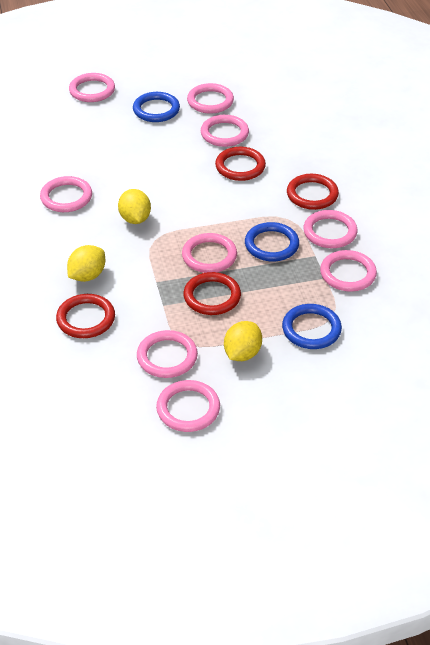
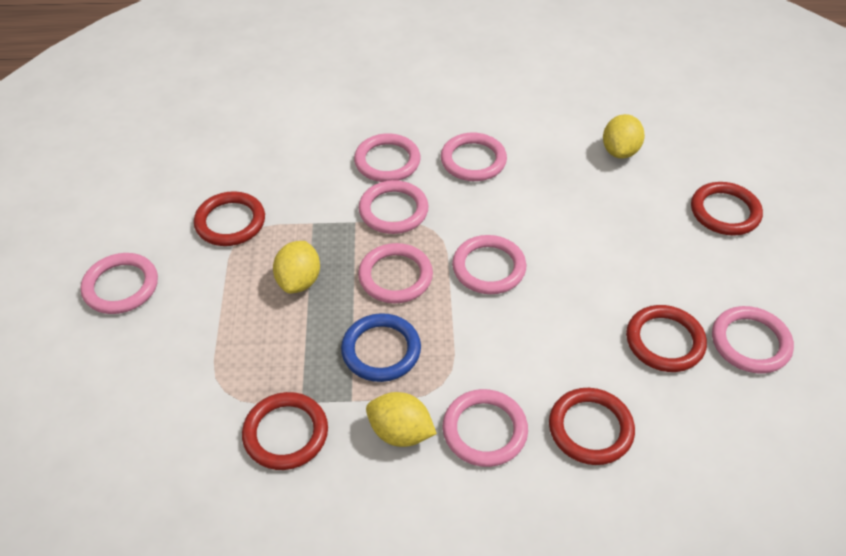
blue ring: [133,92,180,122] [245,222,299,262] [282,304,342,349] = 3 -> [341,313,421,382] = 1
pink ring: [40,176,92,212] [69,73,115,102] [137,330,198,378] [156,380,220,432] [182,233,237,273] [187,83,234,114] [201,115,249,147] [303,210,358,248] [320,250,377,291] = 9 -> [81,253,158,314] [354,133,421,182] [358,243,433,303] [359,180,429,234] [441,133,507,181] [443,389,528,467] [452,235,526,294] [712,306,794,374] = 8
red ring: [56,294,115,338] [183,272,241,315] [215,147,266,181] [287,174,339,210] = 4 -> [194,191,265,246] [242,392,328,470] [549,388,635,465] [626,305,707,372] [691,182,763,235] = 5

